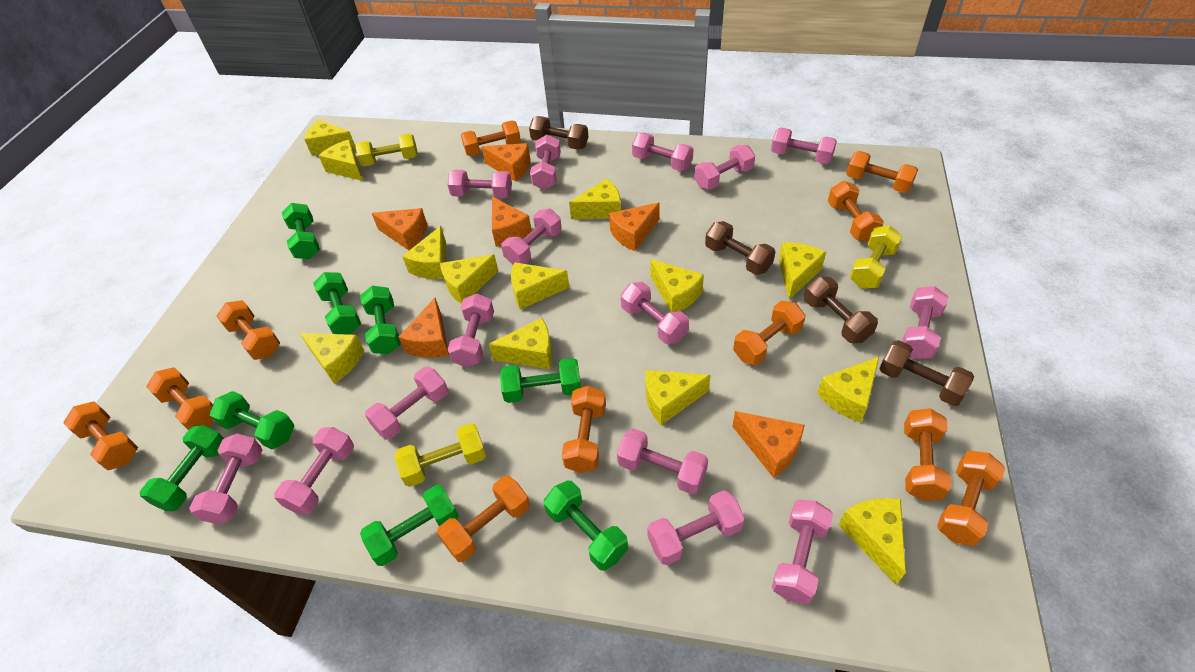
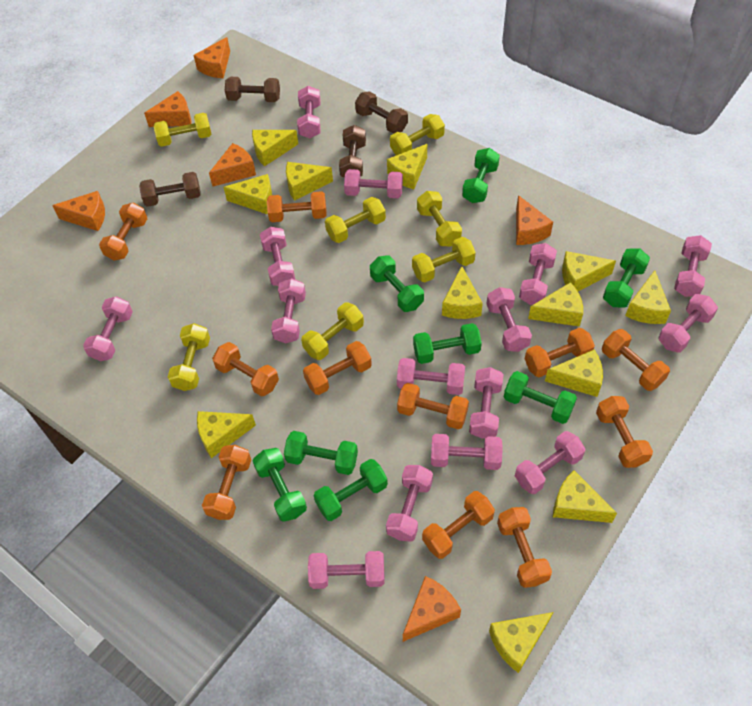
yellow cheese: [300,333,364,384] [304,120,356,156] [318,140,362,181] [402,226,446,279] [440,254,498,304] [489,318,552,369] [511,262,569,310] [569,179,621,219] [645,370,711,425] [651,259,704,312] [779,242,826,299] [817,357,879,423] [838,498,906,585] = 13 -> [197,411,256,458] [223,174,272,214] [252,130,298,167] [286,162,333,201] [387,144,427,189] [442,266,483,319] [489,612,553,673] [528,282,583,327] [545,349,603,397] [553,471,617,523] [562,251,616,291] [625,270,671,324] = 12
yellow dumbbell: [355,133,418,167] [395,423,486,487] [850,226,902,288] = 3 -> [154,113,212,147] [168,323,210,391] [301,303,364,360] [325,197,386,243] [390,114,445,155] [412,237,476,282] [417,191,462,247] = 7

